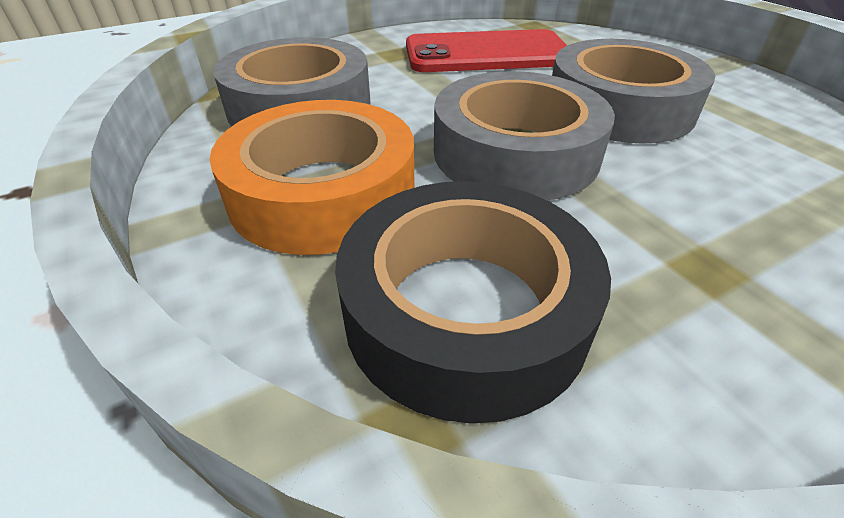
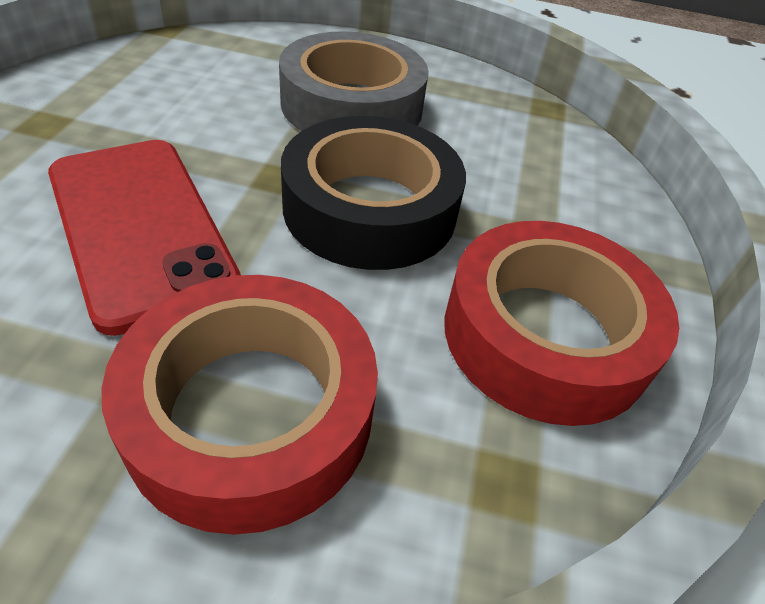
grey tape: [213,37,371,126] [434,71,615,201] [552,39,715,144] = 3 -> [279,31,429,131] = 1
orange tape: [210,100,415,255] = 1 -> none = 0
red tape: none = 0 -> [101,275,378,535] [444,221,679,426] = 2

